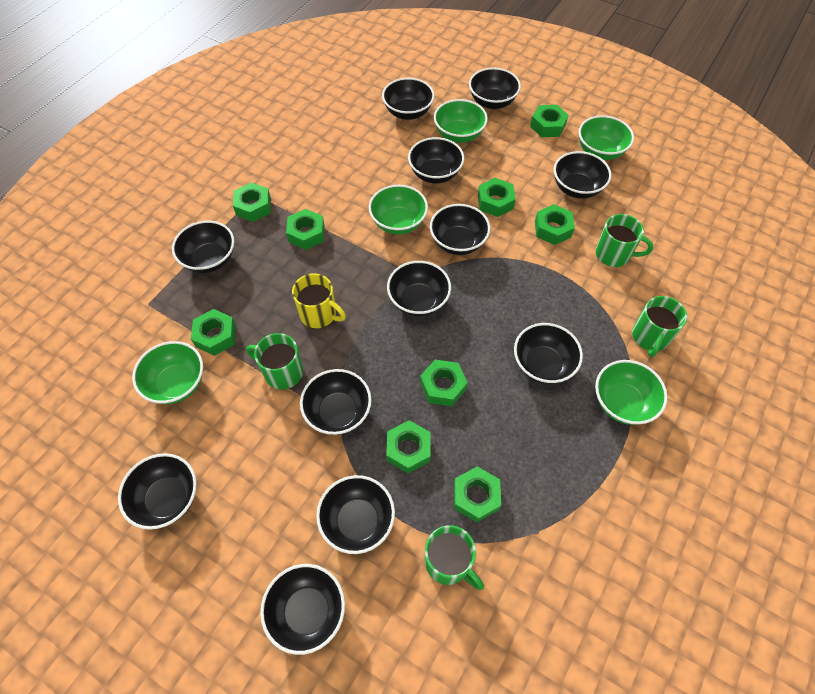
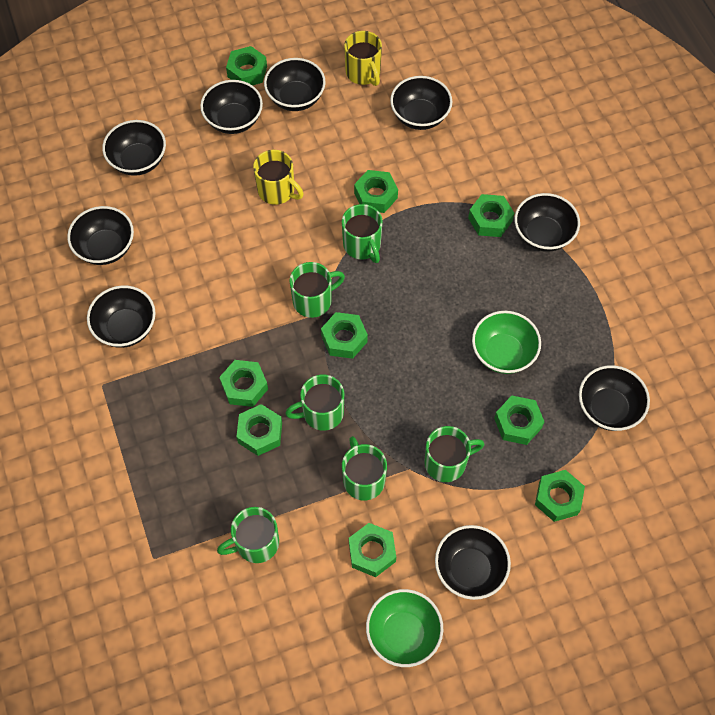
black bowl: [118,453,197,530] [172,221,234,273] [260,564,345,655] [300,369,372,435] [316,475,395,554] [382,78,434,120] [387,261,451,317] [408,137,464,184] [430,204,490,255] [469,67,521,109] [514,323,583,384] [554,151,611,199] = 12 -> [67,206,134,265] [87,285,156,348] [102,120,166,176] [200,80,263,134] [264,58,326,111] [390,76,452,130] [435,525,511,600] [515,193,580,252] [579,365,650,431] = 9
green bowl: [132,341,203,404] [369,185,428,235] [434,99,488,143] [578,115,634,160] [595,360,667,425] = 5 -> [366,589,443,667] [472,311,541,374] = 2
green mug: [246,333,303,389] [425,525,484,590] [595,214,653,267] [632,296,687,357] = 4 -> [217,507,279,563] [285,374,344,431] [290,262,345,318] [342,204,383,263] [342,436,387,500] [425,426,485,482] = 6
yellow mug: [292,273,346,328] = 1 -> [253,150,304,205] [344,31,382,86] = 2

